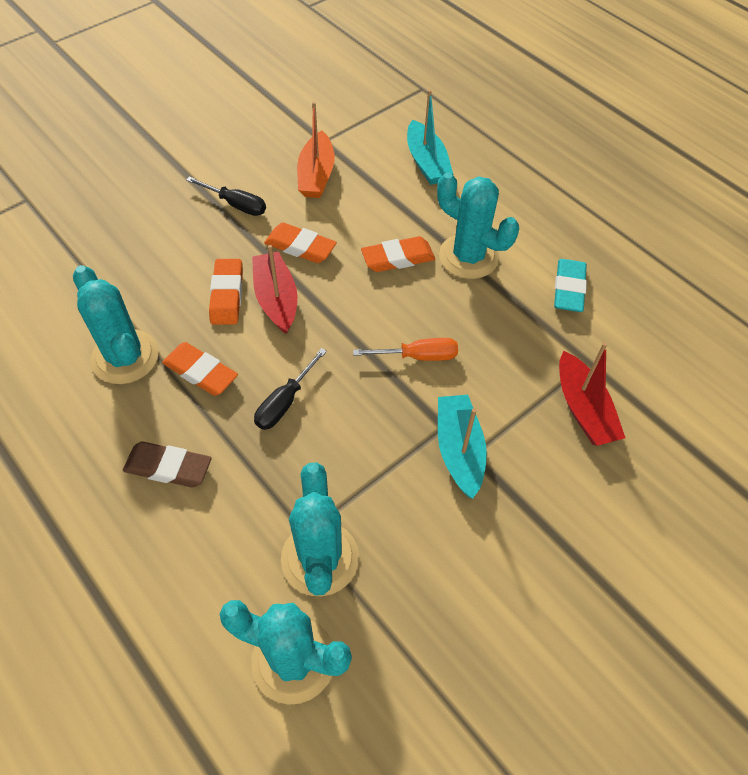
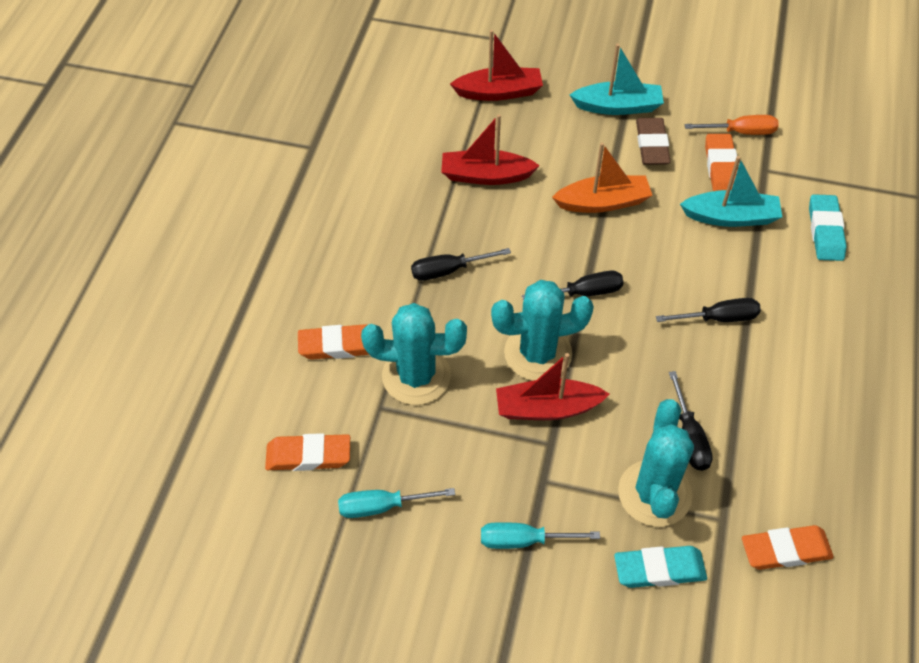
black screwdriver: [186,177,266,216] [254,348,327,430] = 2 -> [411,248,511,281] [522,271,624,301] [656,298,761,322] [669,371,713,471] = 4
red boat: [252,245,297,334] [559,342,625,446] = 2 -> [441,114,540,185] [450,30,543,101] [496,353,610,420] = 3
turquoise cactus: [73,265,159,384] [220,600,352,705] [281,462,359,596] [437,172,519,279] = 4 -> [361,303,467,405] [491,280,594,381] [618,399,694,527] = 3
turquoise eraser: [554,259,587,312] = 1 -> [614,546,707,588] [809,194,847,261] = 2
turquoise screwdriver: none = 0 -> [338,488,455,518] [481,522,600,549] = 2

